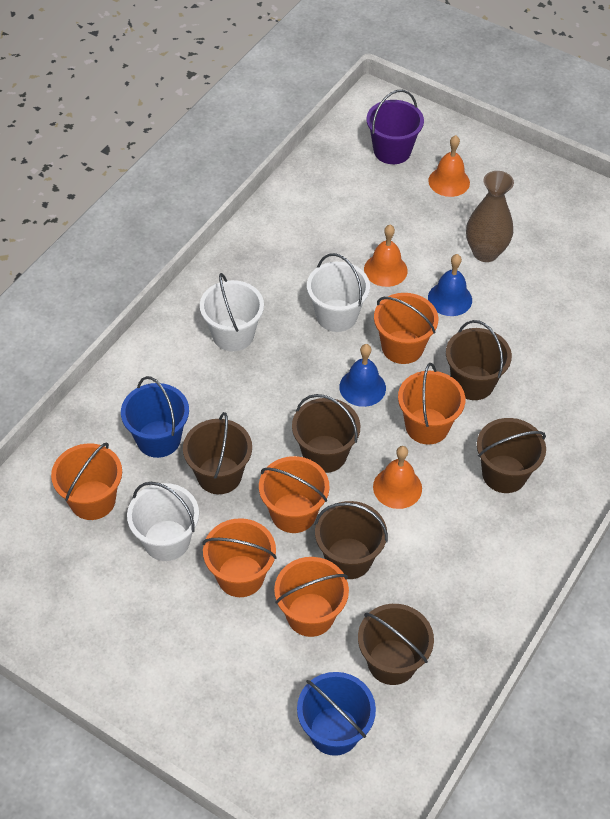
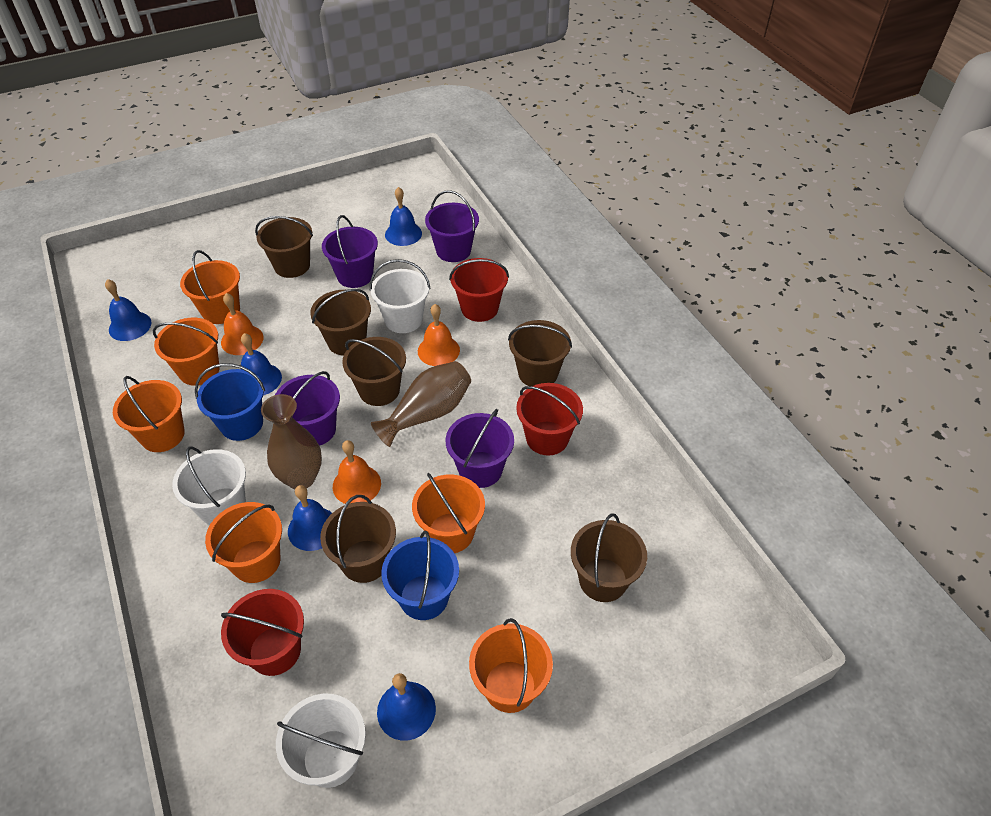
blue bell: [339,344,386,407] [428,254,472,316] = 2 -> [105,279,152,341] [241,333,282,395] [288,485,332,551] [377,673,436,741] [385,187,422,246] = 5
brown vase: [466,171,514,262] = 1 -> [261,394,322,489] [371,361,471,447] = 2
purple bucket: [366,90,424,164] = 1 -> [275,371,340,446] [322,215,378,288] [425,190,479,262] [446,409,514,488] = 4
red bucket: none = 0 -> [221,589,304,676] [449,258,509,322] [516,383,583,456] = 3

